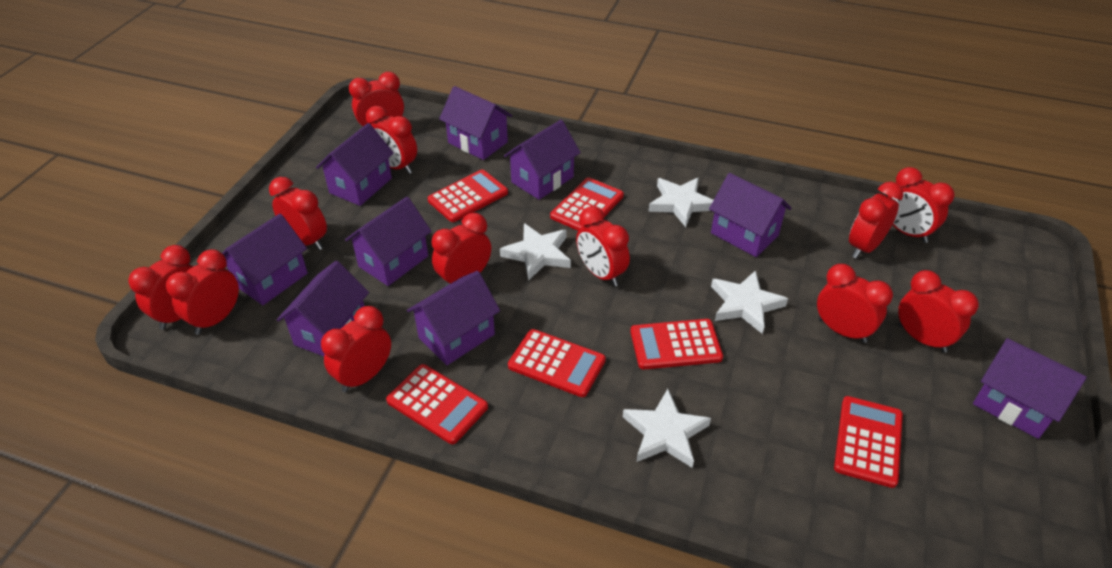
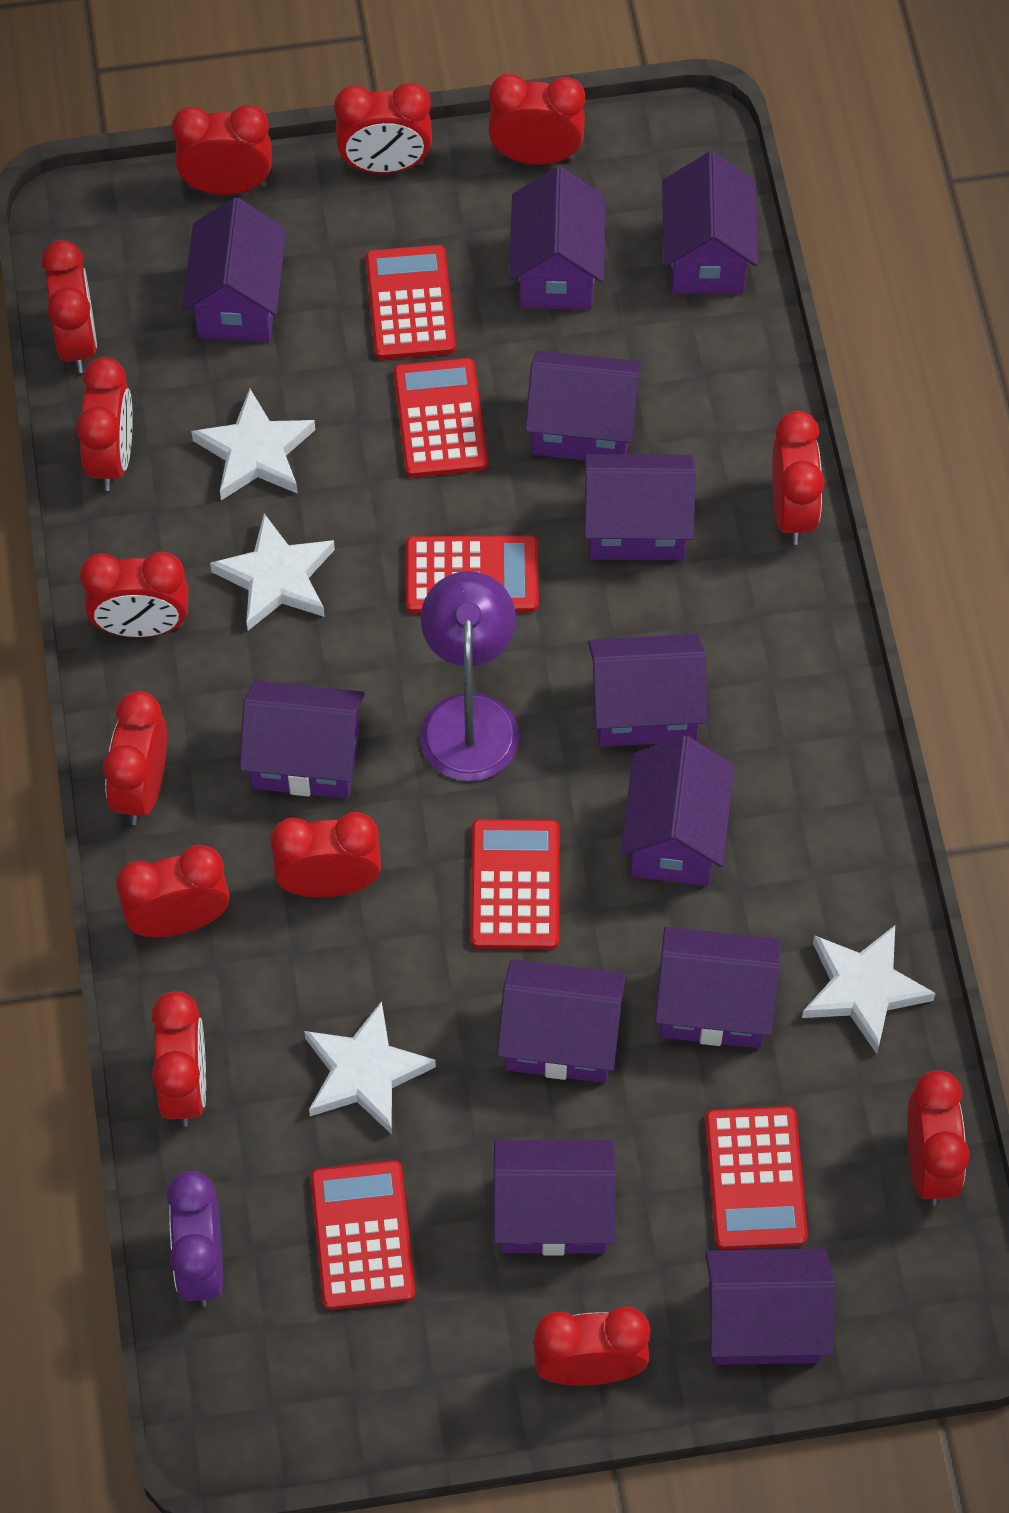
purple clock: none = 0 -> [167,1171,223,1306] = 1
purple house: [222,214,308,305] [277,261,369,356] [316,123,394,206] [345,197,432,286] [407,271,500,365] [439,86,512,160] [504,120,581,200] [709,173,792,257] [973,338,1087,439] = 9 -> [182,197,287,342] [239,681,365,799] [493,1140,616,1256] [497,959,626,1083] [509,166,606,310] [525,350,642,460] [584,454,696,560] [588,634,707,747] [620,736,735,886] [655,927,780,1048] [662,152,758,294] [705,1249,835,1365] = 12
purple lamp: none = 0 -> [420,571,519,781] = 1
red clock: [128,245,193,330] [166,249,239,335] [269,177,327,250] [321,306,391,392] [349,72,404,126] [366,106,417,174] [431,213,491,287] [576,206,630,287] [817,264,893,343] [849,182,903,259] [888,167,955,243] [898,270,979,353] = 12 -> [41,240,97,373] [76,357,133,491] [80,551,188,637] [103,691,167,825] [116,845,230,937] [151,991,206,1127] [172,105,272,195] [270,812,381,897] [334,83,432,173] [488,74,585,165] [533,1306,650,1386] [772,411,825,545] [907,1070,970,1206] = 13

